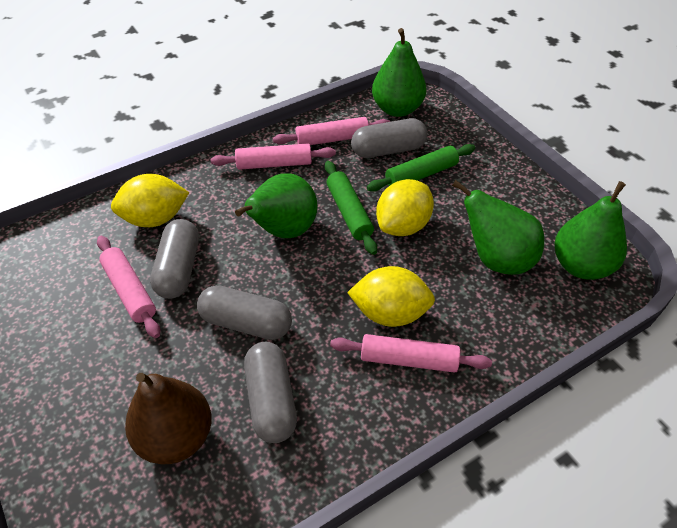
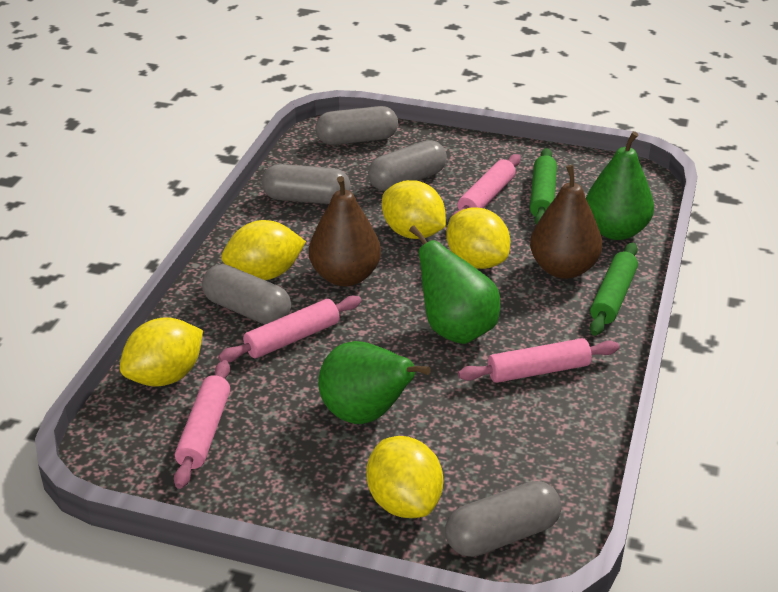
brown pear: [125,373,212,464] = 1 -> [309,176,381,286] [530,165,602,279] = 2
green pear: [235,173,317,238] [372,28,426,117] [452,180,544,275] [555,181,627,280] = 4 -> [318,341,431,424] [409,225,500,344] [586,131,654,240] = 3
grey capsule: [150,219,199,299] [197,285,292,340] [244,342,297,443] [351,118,427,158] = 4 -> [202,264,291,324] [262,164,351,204] [315,106,398,145] [368,140,447,191] [445,481,562,557] = 5
yellow lemon: [111,174,189,227] [347,266,435,327] [376,179,434,236] = 3 -> [120,317,203,386] [221,220,306,280] [366,436,443,518] [382,180,446,239] [446,207,510,269] = 5

